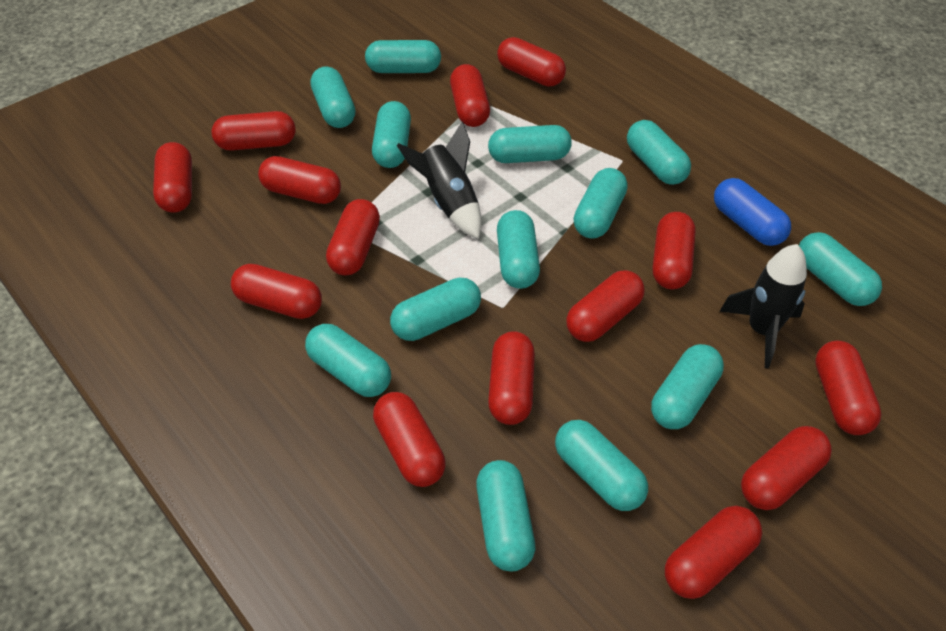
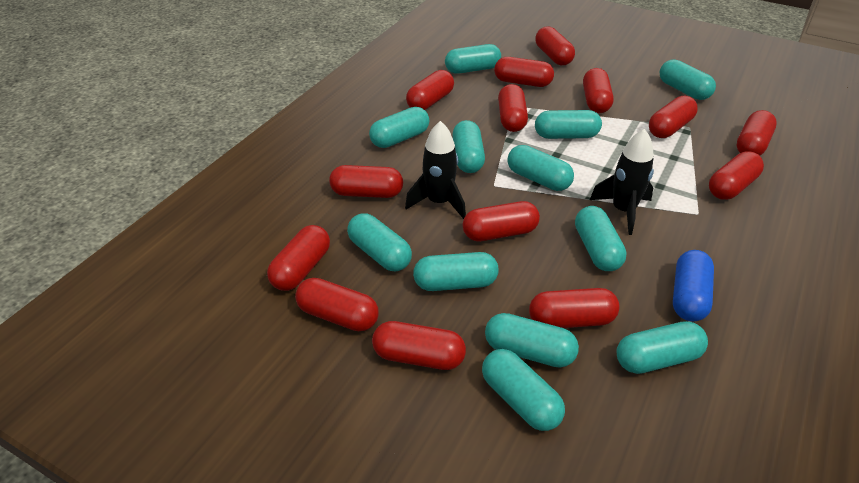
turquoise capsule: [305,324,391,397] [310,66,355,128] [365,40,441,73] [372,101,411,168] [390,278,481,341] [476,460,535,571] [488,125,572,163] [497,210,540,289] [555,420,648,511] [573,168,628,238] [627,120,691,185] [651,344,724,429] [799,232,882,306] = 13 -> [347,213,412,271] [369,107,429,148] [413,252,499,291] [445,44,501,74] [452,120,485,173] [482,349,565,431] [485,313,579,368] [507,145,574,191] [535,110,602,139] [575,206,627,271] [617,321,708,374] [660,59,716,100] = 12

